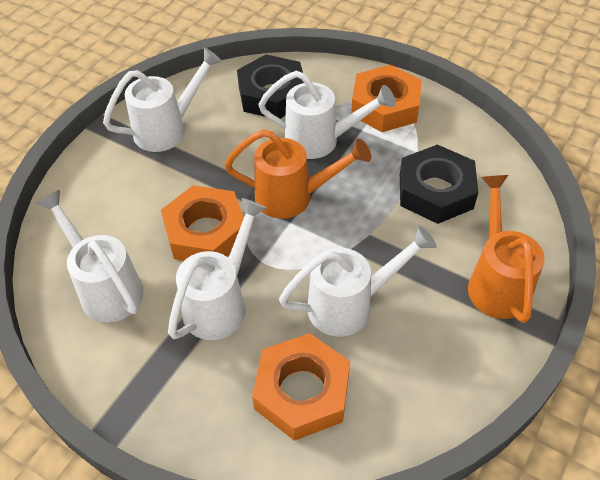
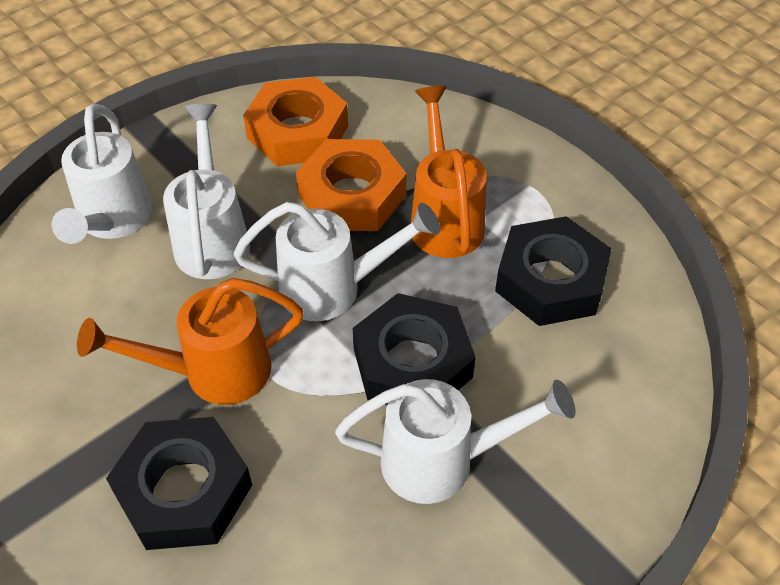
black nut: [237,55,304,119] [400,145,479,224] = 2 -> [106,417,252,550] [353,293,476,405] [495,216,612,326] = 3
orange nut: [161,185,244,261] [252,333,350,441] [351,65,422,132] = 3 -> [243,77,348,166] [296,139,407,231] = 2
white watering can: [36,190,144,322] [103,47,222,152] [168,198,267,340] [258,71,395,159] [279,225,437,337] = 5 -> [52,104,153,244] [163,104,250,279] [234,202,440,321] [335,379,576,504] = 4

